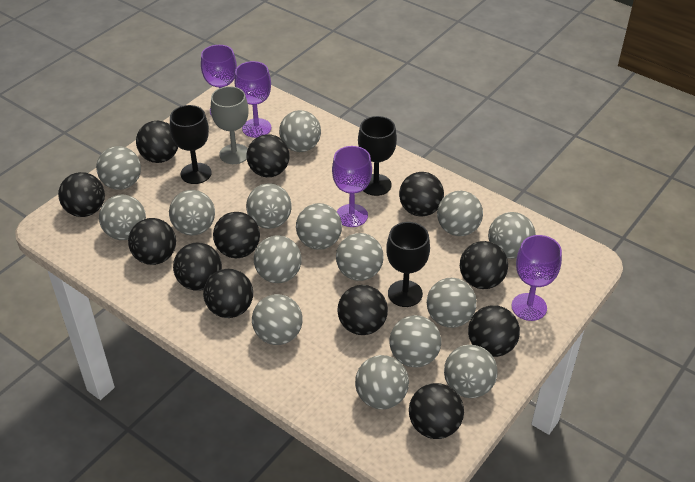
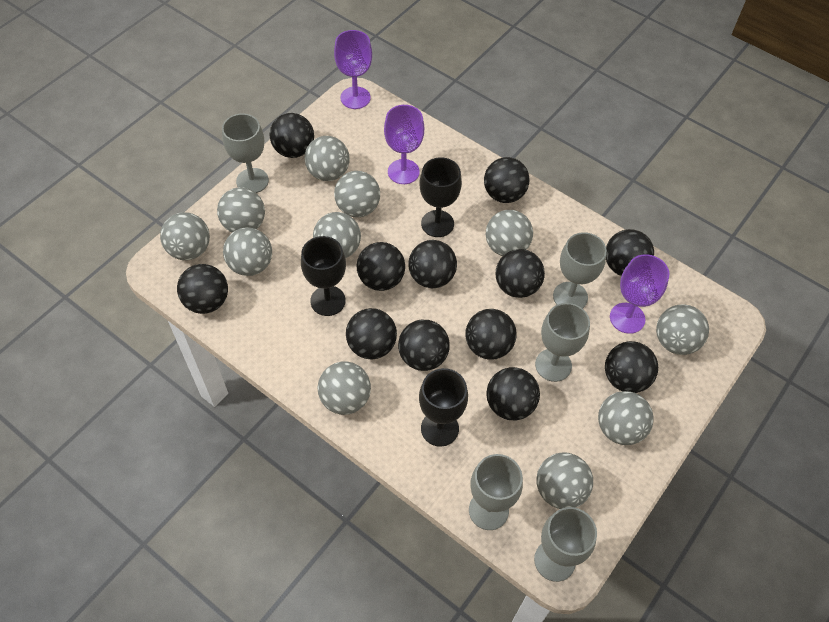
grey ball: [96,146,141,190] [99,194,146,240] [169,190,215,235] [246,183,292,229] [252,294,303,345] [254,235,302,283] [279,110,321,152] [296,203,342,250] [336,233,384,281] [355,355,409,409] [390,315,441,367] [427,278,477,328] [437,191,483,236] [444,345,498,398] [488,212,536,259] = 15 -> [160,212,210,260] [217,187,265,232] [223,227,272,276] [304,136,350,181] [313,212,361,258] [318,362,371,415] [334,171,380,217] [486,210,533,256] [536,453,593,509] [598,391,654,445] [656,304,709,355] = 11
grey goblet: [211,86,248,164] = 1 -> [222,114,269,193] [469,454,523,530] [534,507,597,582] [535,303,590,382] [553,232,607,309] = 5
purple goblet: [201,45,237,116] [234,61,271,138] [332,146,372,227] [511,235,562,321] = 4 -> [334,30,372,109] [384,105,424,184] [610,254,669,334] = 3

